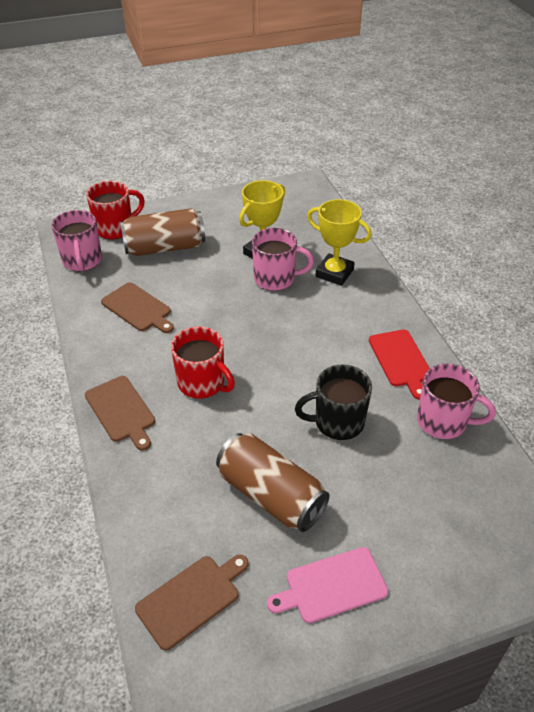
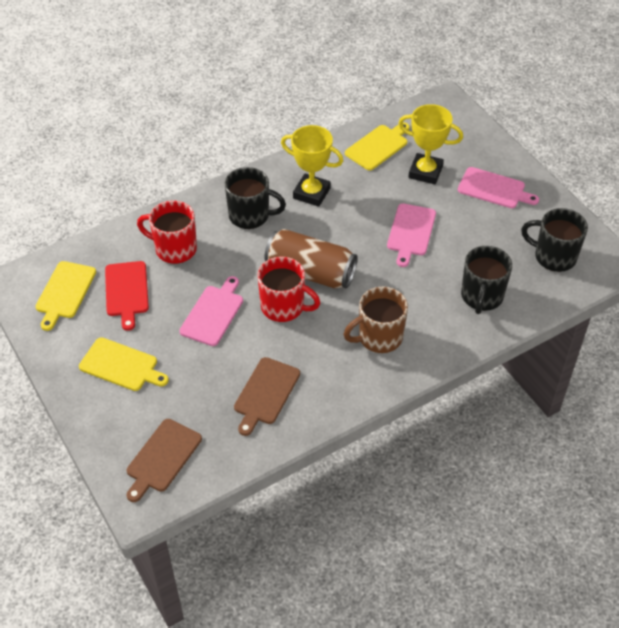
black mug: [295,365,372,440] = 1 -> [225,167,286,229] [461,246,512,314] [521,208,588,272] = 3
brown can: [120,208,205,256] [216,433,329,532] = 2 -> [265,229,358,289] = 1
brown cutting board: [85,376,155,451] [101,282,174,333] [135,555,248,651] = 3 -> [127,419,202,502] [234,357,300,436] = 2
brown mug: none = 0 -> [343,286,408,353] = 1
pink cutting board: [267,547,388,623] = 1 -> [179,276,243,346] [387,204,436,267] [458,167,539,208] = 3
pink mug: [51,210,102,271] [252,228,314,291] [417,364,496,439] = 3 -> none = 0
yellow cutting board: none = 0 -> [35,261,96,331] [79,337,169,391] [345,122,410,171] = 3

